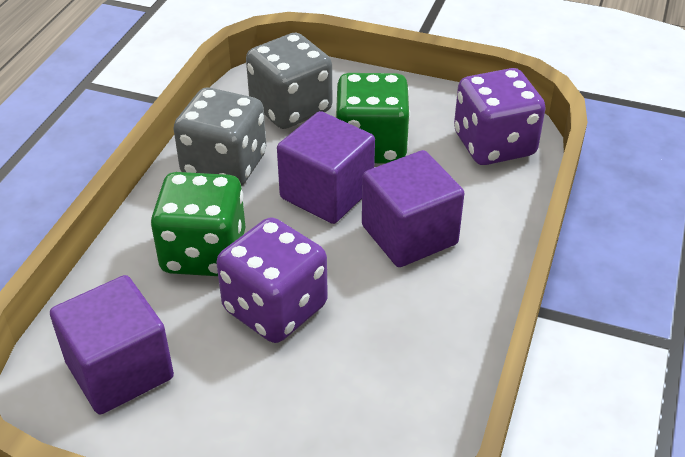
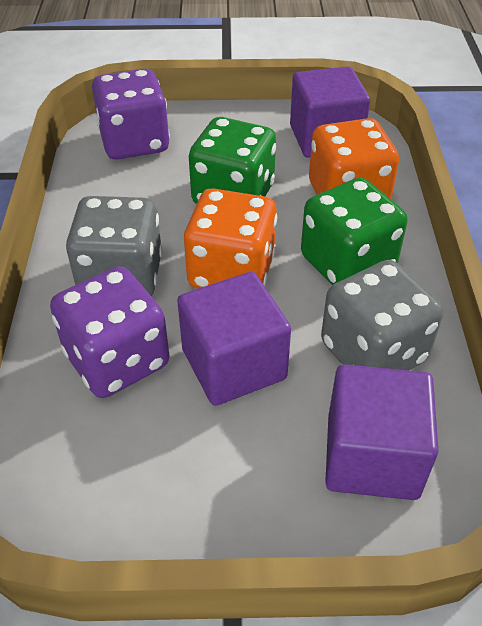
orange dice: none = 0 -> [184,188,277,289] [309,118,399,199] = 2

